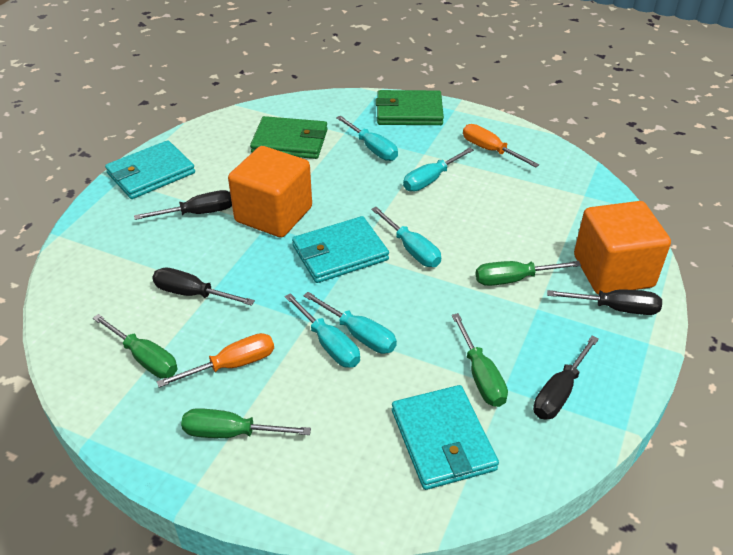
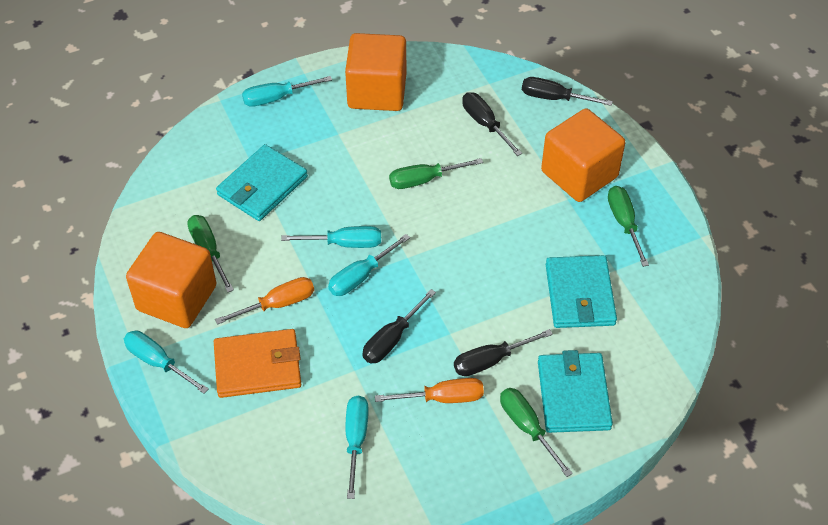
green wallet: [250,116,327,159] [376,90,444,125] = 2 -> none = 0
orange cube: [228,146,312,238] [574,201,671,295] = 2 -> [126,232,216,328] [345,33,406,111] [541,108,625,202] = 3
orange wallet: none = 0 -> [214,329,301,398] = 1

